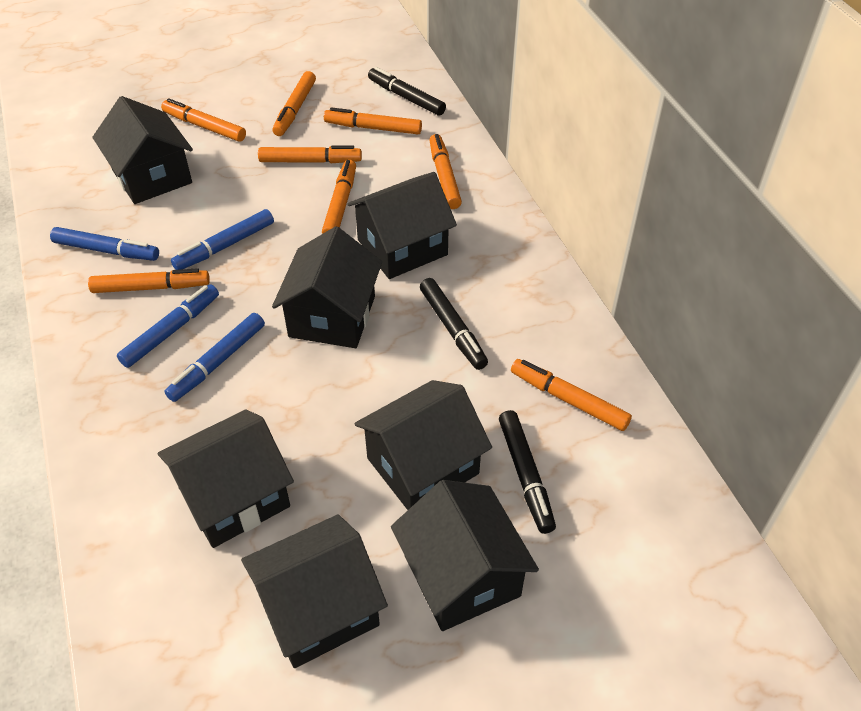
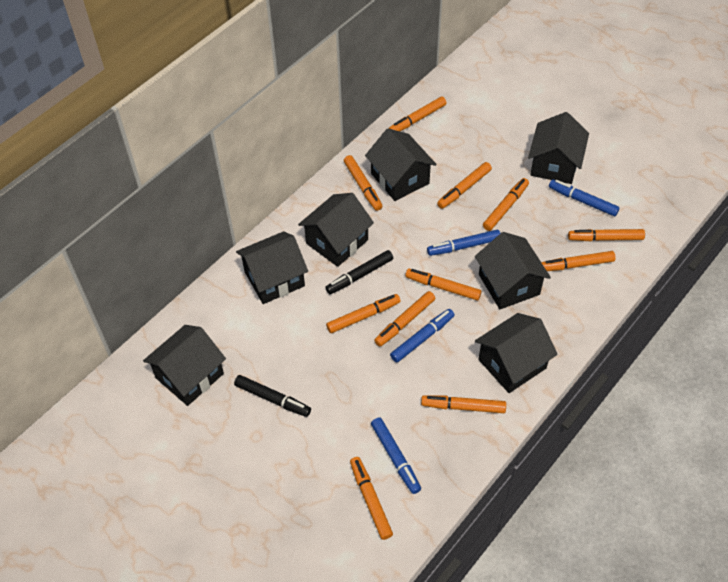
black marker: [368,67,446,116] [420,278,488,370] [499,410,556,534] = 3 -> [234,375,311,417] [325,250,393,294] = 2
orange marker: [88,268,210,293] [161,98,246,142] [258,145,362,163] [272,71,316,136] [322,160,356,234] [324,107,422,134] [429,134,462,209] [511,359,632,431] = 8 -> [326,294,400,333] [344,155,383,211] [350,457,393,540] [374,291,435,346] [389,96,447,131] [405,268,481,300] [421,395,506,413] [437,162,492,209] [483,178,529,231] [541,251,616,271] [568,229,645,241] = 11

